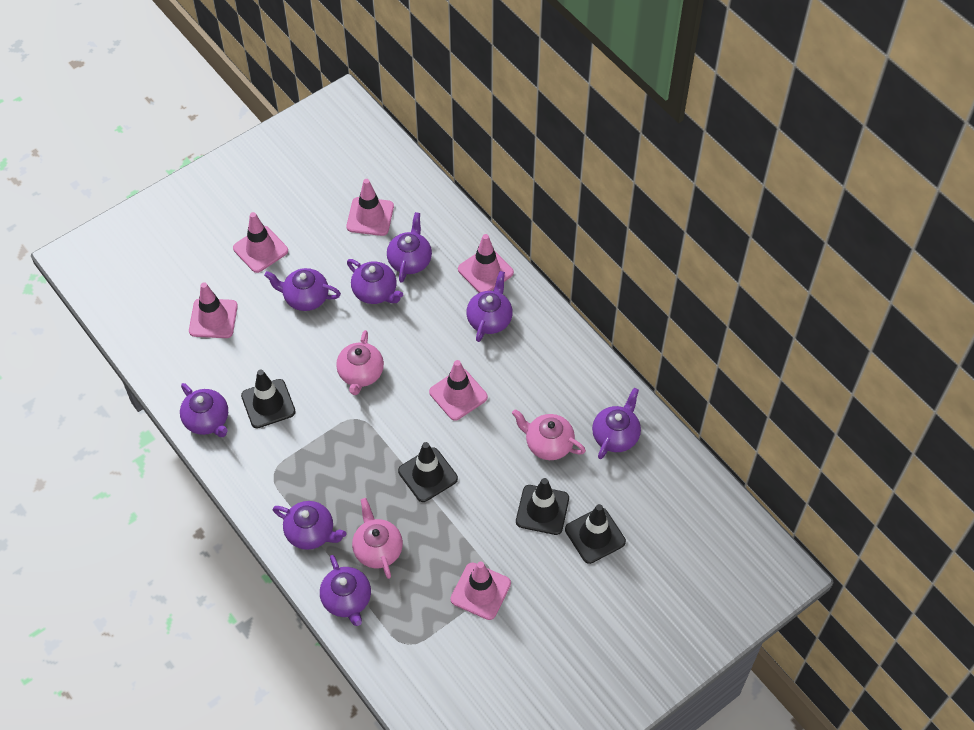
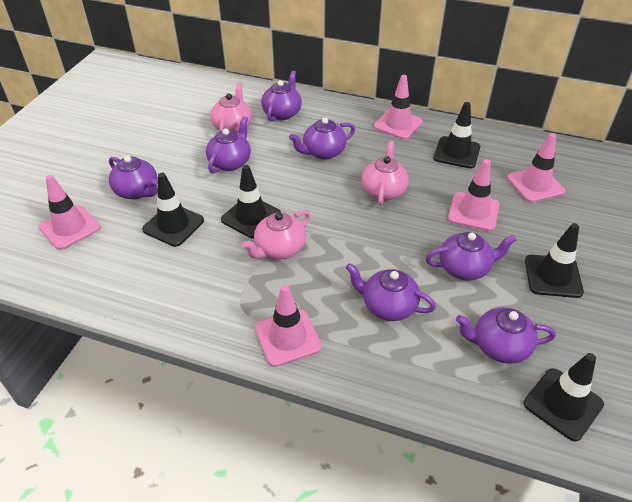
black traffic cone: [241,369,296,428] [398,442,458,502] [516,478,569,535] [565,504,626,564] = 4 -> [142,173,204,247] [221,165,281,238] [433,102,480,169] [524,353,604,441] [525,223,584,298] = 5
pink traffic cone: [189,282,238,338] [233,212,288,273] [346,179,394,236] [429,360,488,421] [450,561,511,620] [458,234,514,293] = 6 -> [39,175,101,250] [255,285,322,367] [374,75,423,140] [448,159,500,231] [507,133,565,203] = 5
purple teapot: [180,383,228,437] [264,268,341,311] [273,501,346,550] [320,555,371,626] [347,259,403,304] [387,212,432,283] [466,271,513,342] [592,388,641,459] = 8 -> [109,156,158,199] [206,116,251,174] [261,71,302,122] [289,117,355,160] [346,263,436,321] [426,232,516,280] [456,307,556,364] = 7

